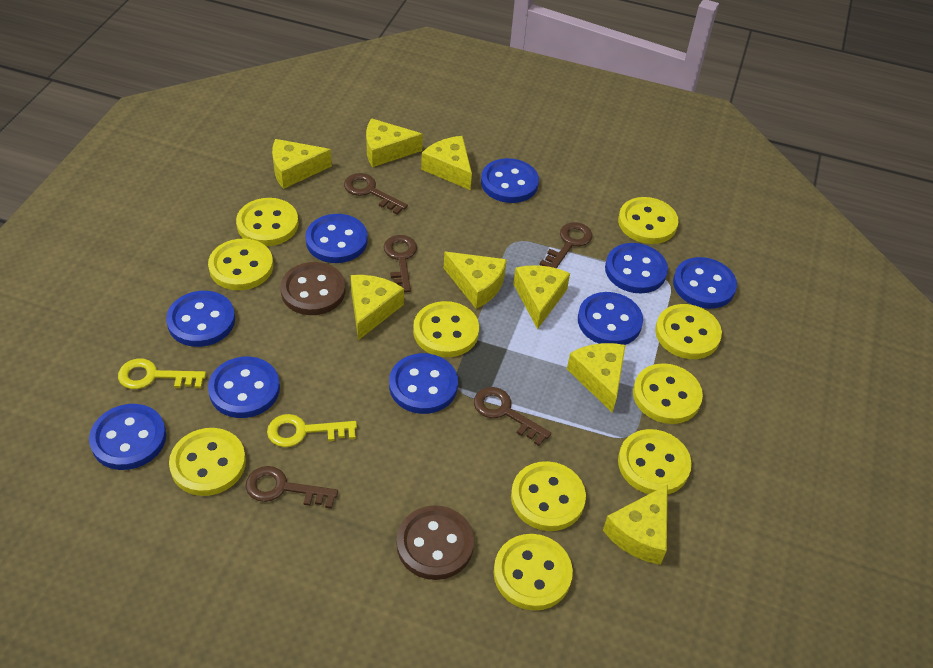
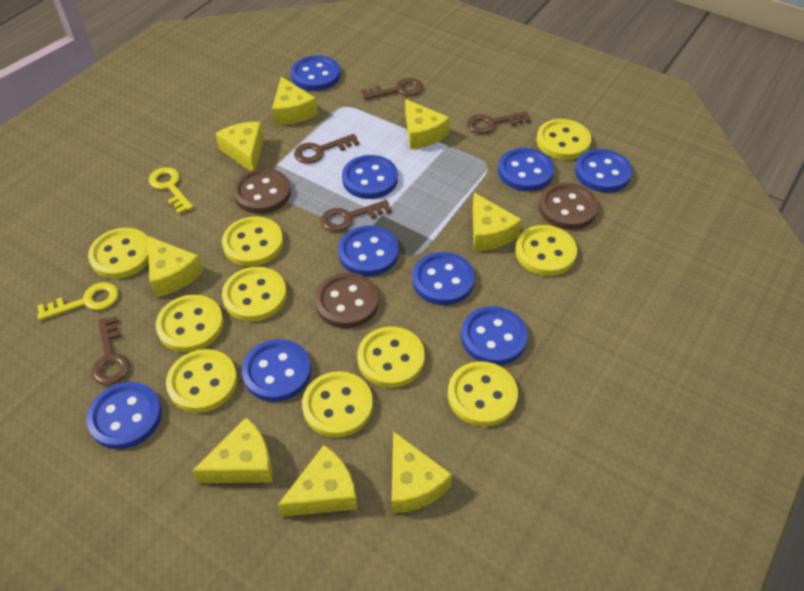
brown button: [280,262,345,315] [397,505,474,580] = 2 -> [233,168,291,214] [315,273,379,328] [539,183,598,230] = 3

